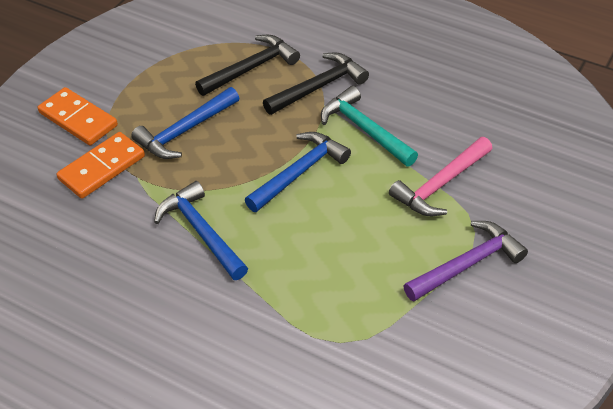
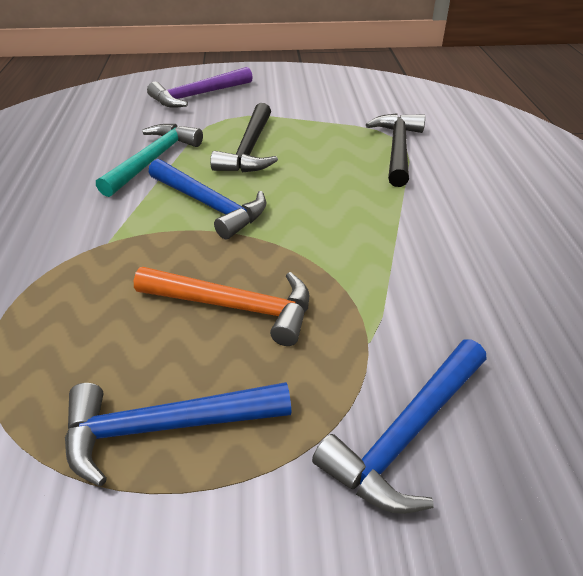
orange domino: [38,87,118,145] [57,132,145,199] = 2 -> none = 0
orange hammer: none = 0 -> [134,267,309,346] = 1
pink hammer: [389,137,492,216] = 1 -> none = 0

